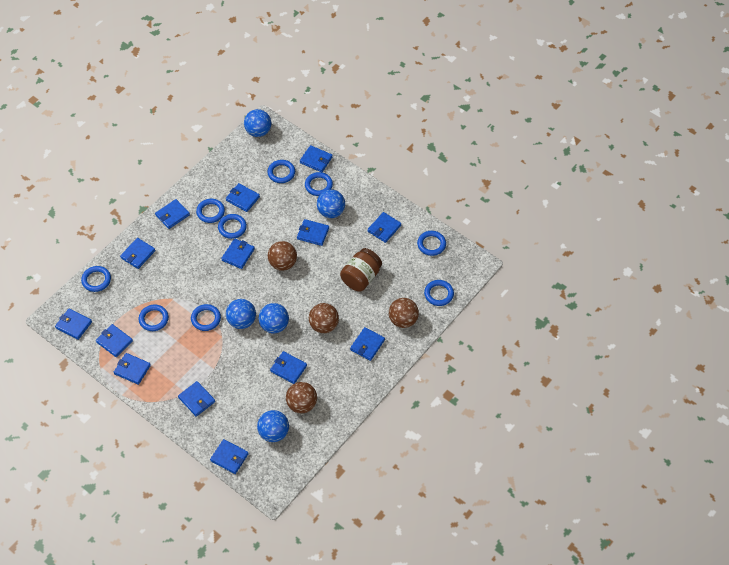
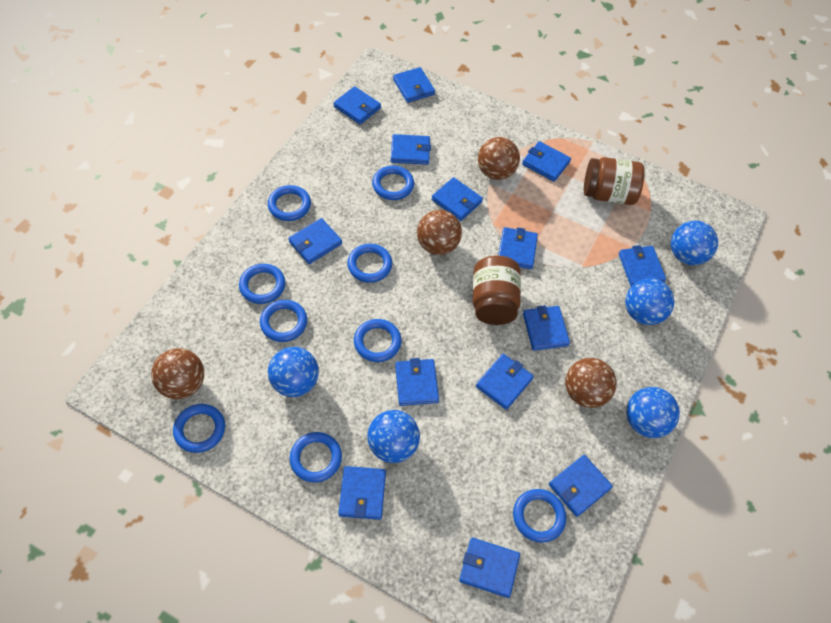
brown jar: [340,248,382,291] = 1 -> [473,255,521,325] [584,157,645,205] = 2

